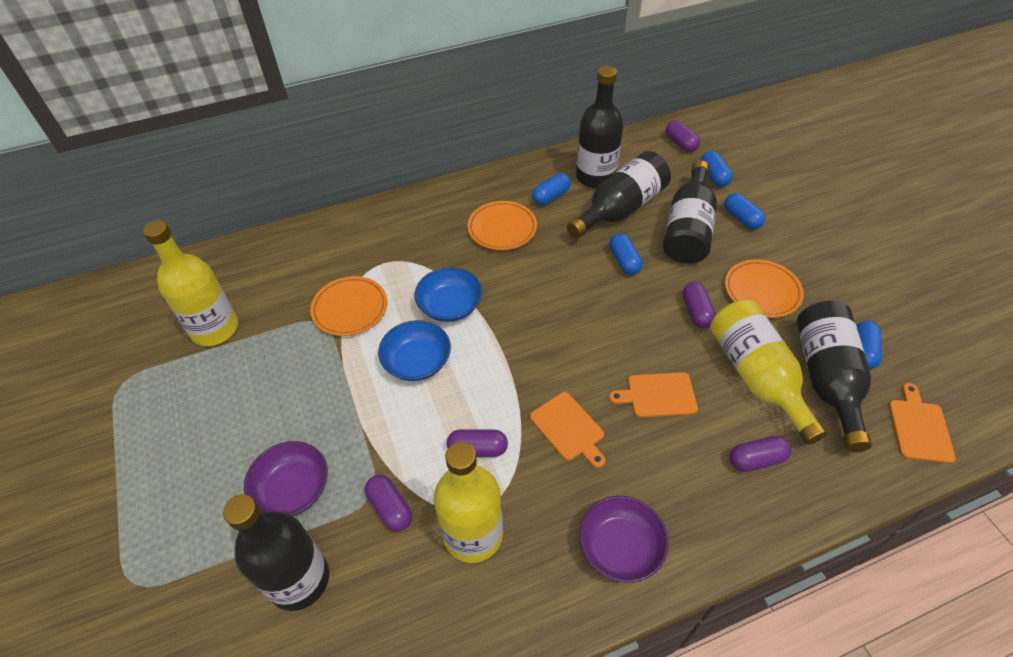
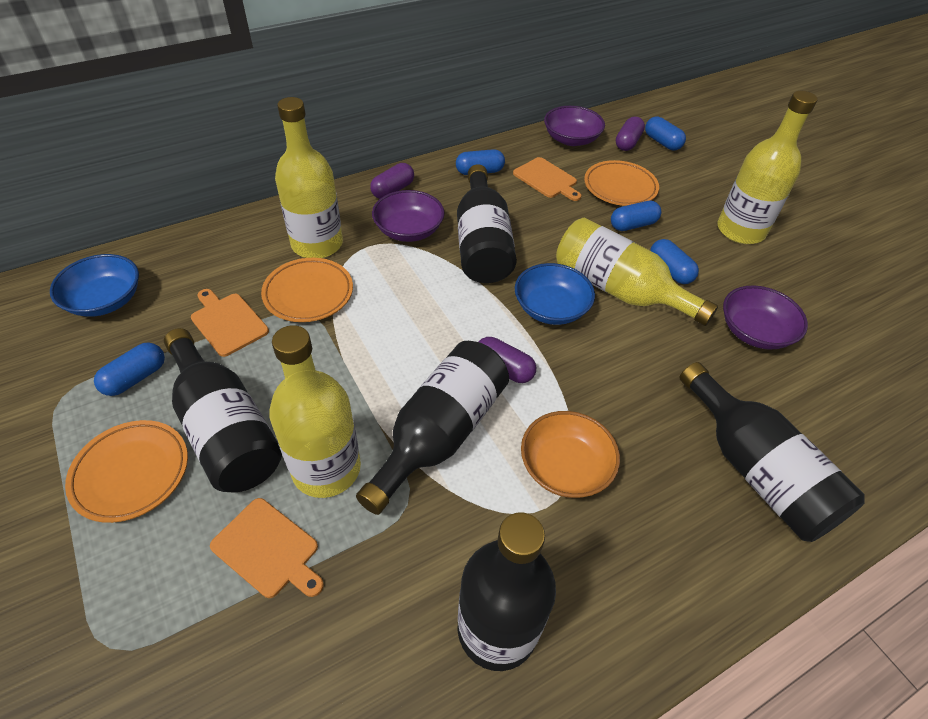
orange bowl: none = 0 -> [521,411,620,498] = 1
purple bowl: [244,441,328,516] [579,496,669,583] = 2 -> [372,190,445,242] [544,106,605,146] [723,285,808,349] = 3
purple capsule: [365,475,412,532] [447,429,508,457] [666,120,700,152] [682,282,716,328] [730,436,791,472] = 5 -> [370,163,414,199] [479,337,536,383] [616,116,645,151] = 3
yellow bottle: [143,220,238,346] [434,442,503,563] [710,300,827,445] = 3 -> [269,325,361,498] [275,97,343,258] [556,217,718,326] [717,91,818,244] = 4

